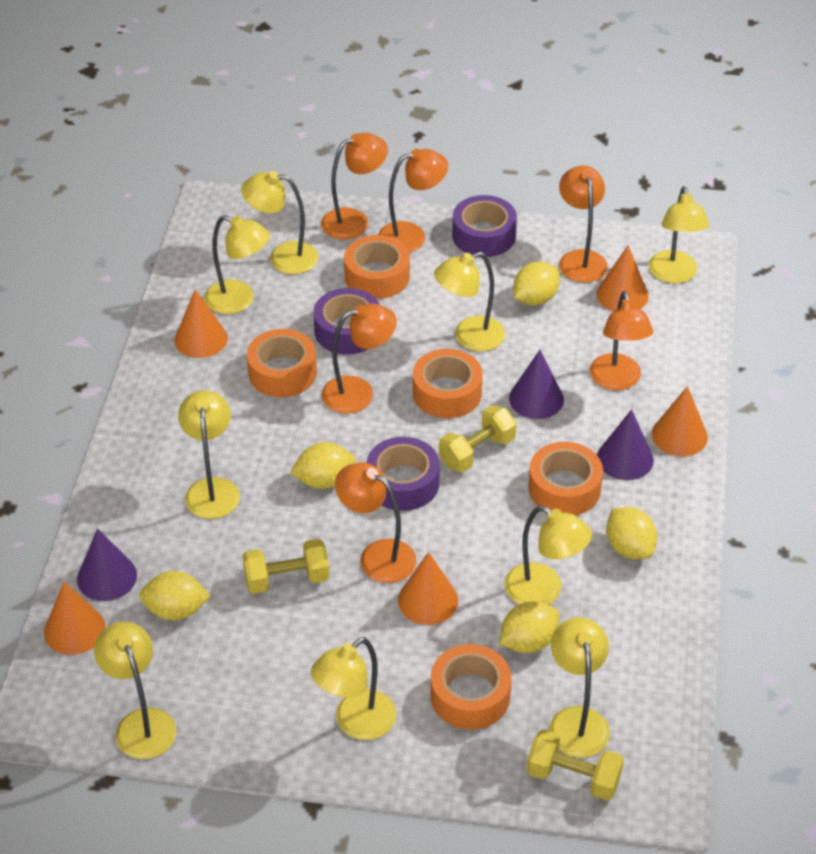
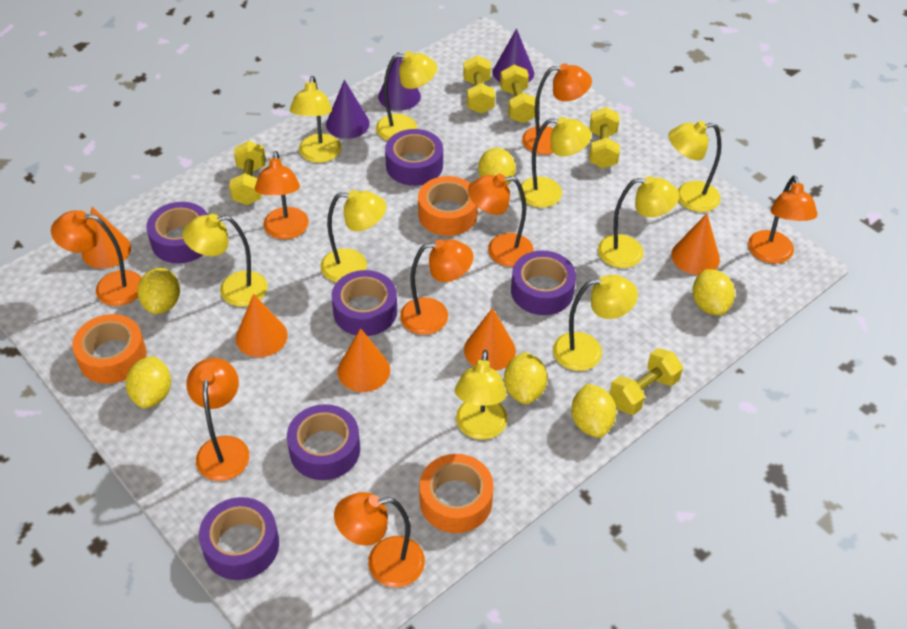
orange lamp: [321,133,388,240] [322,303,397,414] [335,462,416,583] [378,149,448,253] [559,166,608,283] [590,291,654,390] = 6 -> [51,210,141,306] [186,358,249,481] [255,151,309,240] [334,492,425,587] [400,239,473,335] [468,174,534,267] [522,63,592,155] [748,176,817,264] = 8
orange tape: [247,329,317,397] [344,235,410,299] [413,349,482,418] [431,644,512,729] [528,442,603,515] = 5 -> [72,314,147,384] [418,176,478,236] [419,454,494,533] = 3
purple tape: [313,288,380,355] [366,437,440,511] [452,195,517,257] = 3 -> [146,202,208,263] [199,497,279,580] [287,404,360,480] [331,270,397,336] [385,129,443,186] [511,251,576,315] = 6
yellow dumbbell: [242,539,330,594] [439,405,517,472] [527,729,624,801] = 3 -> [229,141,266,205] [463,55,495,114] [500,65,536,123] [589,107,620,169] [609,348,683,415] = 5
yellow lemon: [139,571,211,620] [290,442,355,489] [499,601,559,653] [513,262,560,306] [606,507,657,559] = 5 -> [126,356,171,409] [137,267,180,314] [478,148,516,185] [504,352,548,404] [571,384,616,438] [692,269,735,316] = 6

